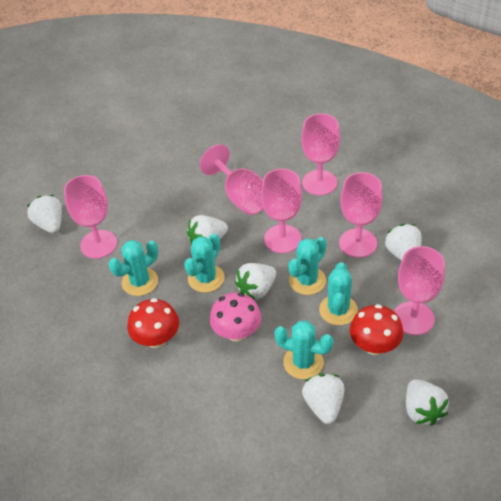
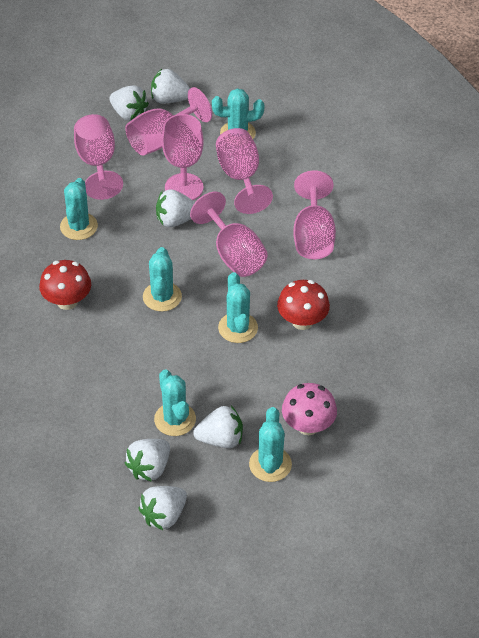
turquoise cactus: [109,240,158,296] [184,234,225,293] [274,321,333,379] [288,237,326,295] [319,262,358,325] = 5 -> [60,178,98,240] [143,247,182,312] [154,369,196,436] [212,88,264,139] [218,272,258,343] [249,407,292,482] = 6

